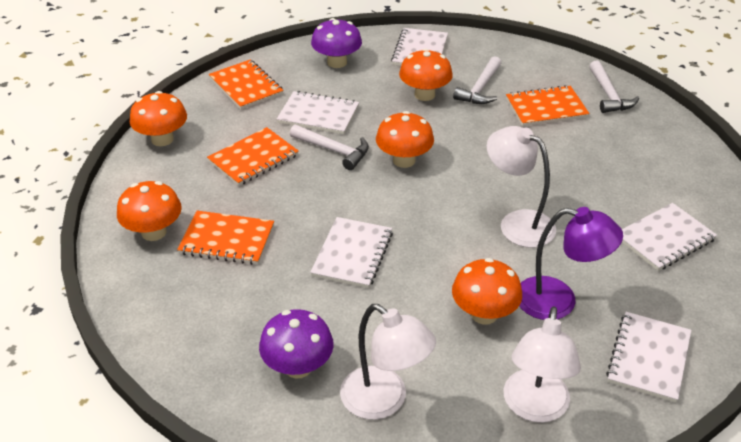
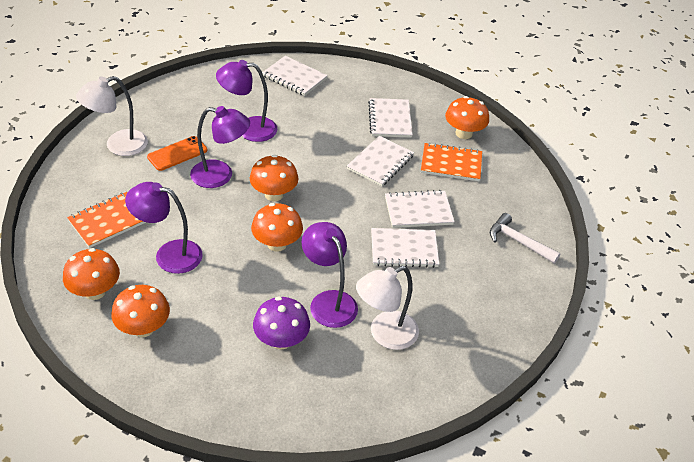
orange notebook: [177,211,274,265] [207,127,299,186] [208,60,283,110] [506,85,590,126] = 4 -> [67,192,146,248] [421,142,482,181] = 2
orange phone: none = 0 -> [147,136,207,171] = 1
purple lamp: [519,207,623,320] = 1 -> [125,182,203,274] [190,106,250,188] [216,60,277,142] [302,222,358,328] = 4
purple mushroom: [259,309,334,378] [311,18,362,68] = 2 -> [253,296,310,349] = 1
white hammer: [290,124,369,170] [453,56,501,104] [589,61,639,113] = 3 -> [490,213,561,264] = 1
white lamp: [340,304,436,420] [487,126,556,248] [504,307,581,423] = 3 -> [76,76,148,156] [356,266,419,350] = 2

